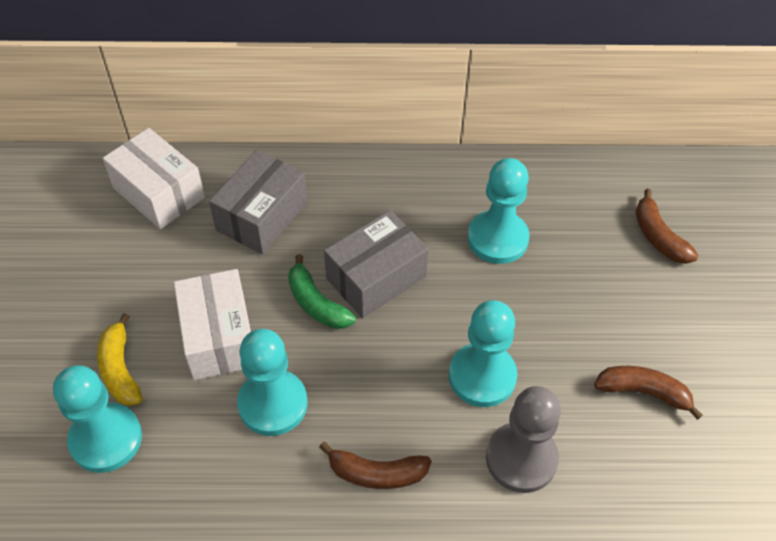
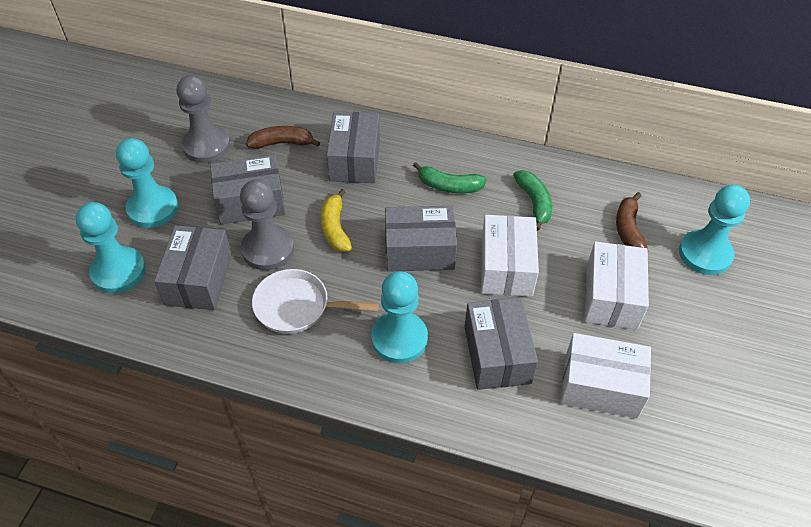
brown banana: [319,442,432,489] [594,366,702,420] [635,189,699,264] = 3 -> [246,126,320,149] [616,192,648,249] = 2
green banana: [288,254,356,329] = 1 -> [413,162,487,193] [513,170,552,231] = 2
grey box: [209,150,307,254] [324,210,429,318] = 2 -> [154,225,232,310] [210,154,285,225] [327,111,380,183] [385,206,457,272] [464,298,538,390] = 5
grey pawn: [486,386,561,493] = 1 -> [176,75,230,163] [240,180,294,270] = 2
white box: [103,128,205,229] [174,269,251,380] = 2 -> [481,215,539,297] [561,333,651,418] [584,241,649,330] = 3
white pan: none = 0 -> [252,269,379,334] = 1

